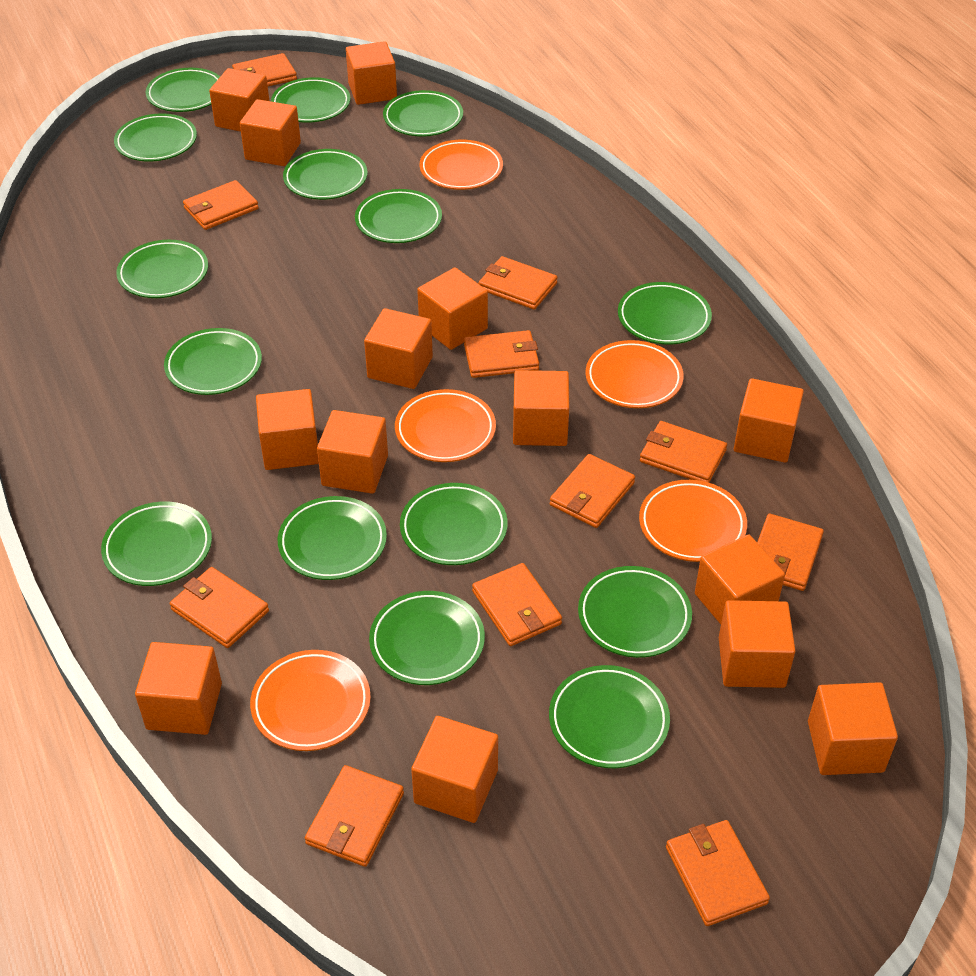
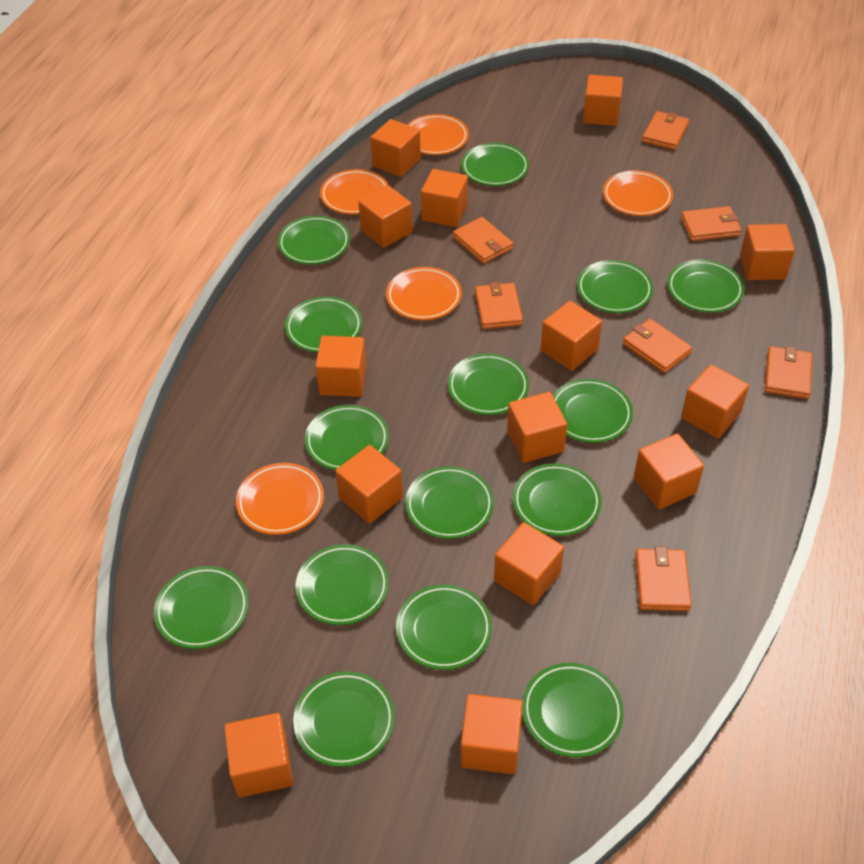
orange wallet: [170,567,269,648] [183,180,259,230] [232,53,297,86] [305,765,404,867] [464,330,539,378] [472,563,562,646] [478,256,558,310] [550,454,635,528] [640,421,727,483] [666,820,770,926] [757,514,824,591] = 11 -> [453,217,514,264] [475,282,523,329] [622,319,692,373] [635,546,692,611] [642,111,689,150] [681,206,742,241] [765,346,812,399] = 7

